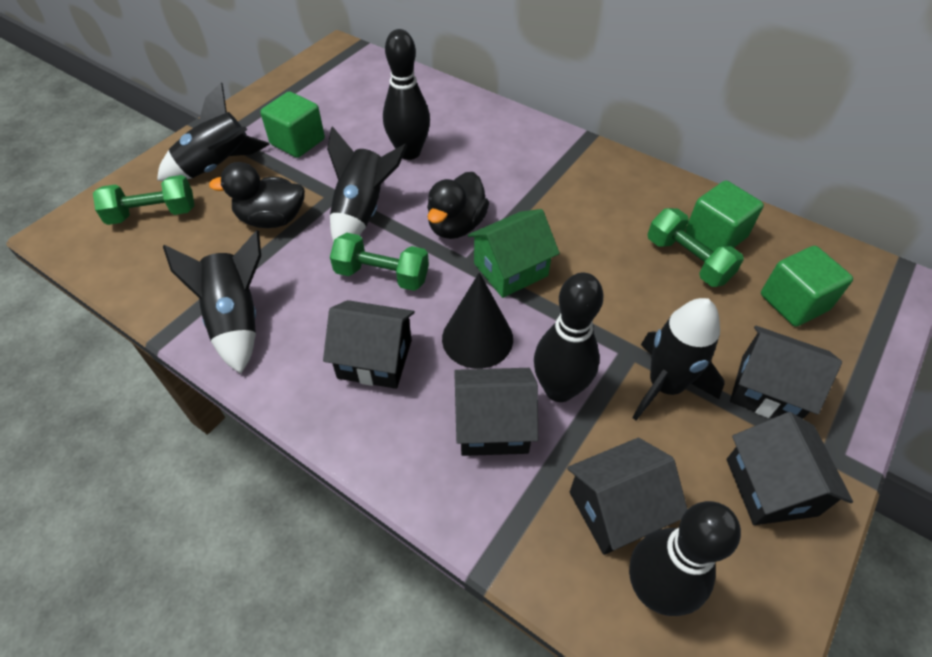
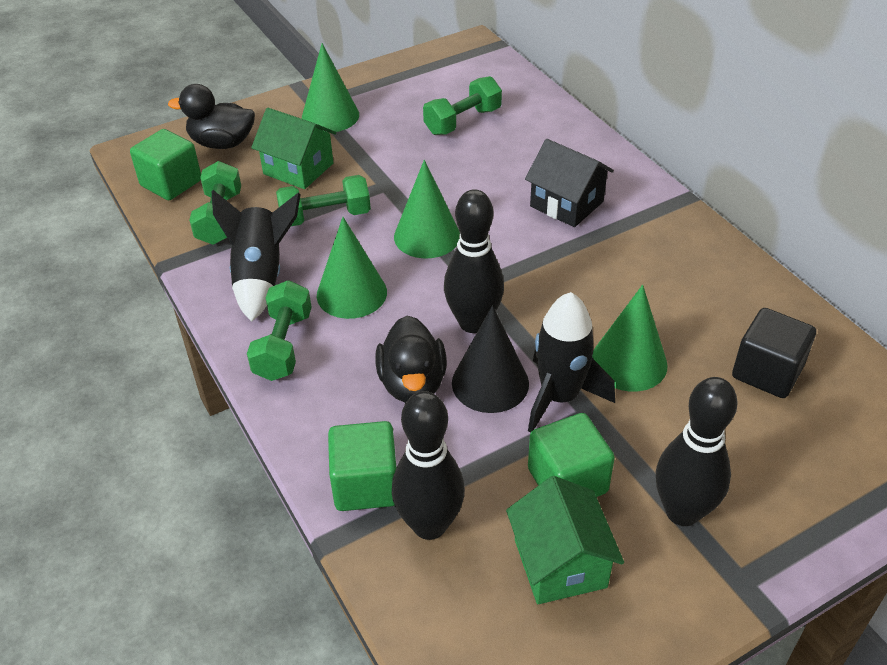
black cube: none = 0 -> [732,308,816,398] = 1
black house: [323,300,415,389] [454,368,538,456] [567,438,688,555] [727,412,853,525] [730,325,842,419] = 5 -> [525,139,614,227] = 1
black rocket: [157,83,270,181] [163,230,261,374] [327,126,408,242] [633,298,724,420] = 4 -> [212,190,301,322] [528,292,615,433] = 2
green cone: none = 0 -> [302,43,359,133] [317,217,387,319] [394,160,460,258] [592,285,668,392] = 4
green dumbbell: [93,175,195,225] [330,233,429,291] [648,208,744,287] = 3 -> [189,161,241,245] [247,280,312,381] [276,175,371,226] [423,76,502,135] = 4
green house: [468,209,560,298] = 1 -> [251,108,337,189] [506,476,624,604] = 2

